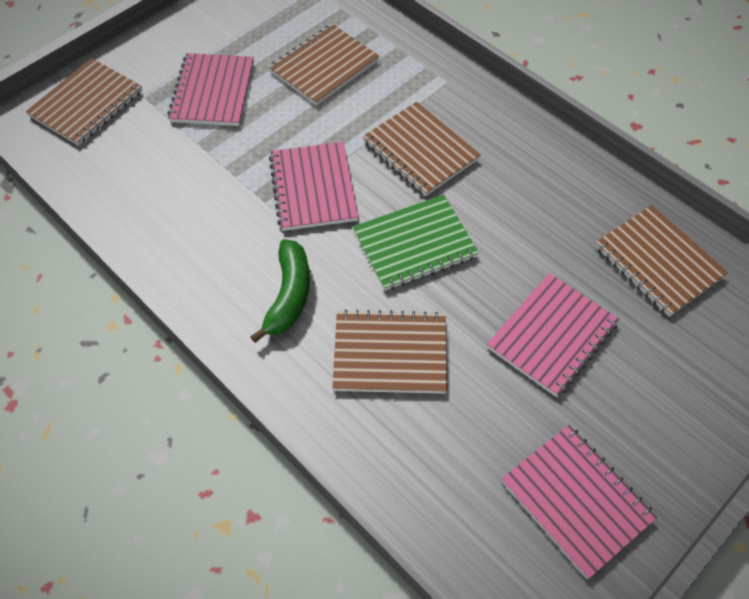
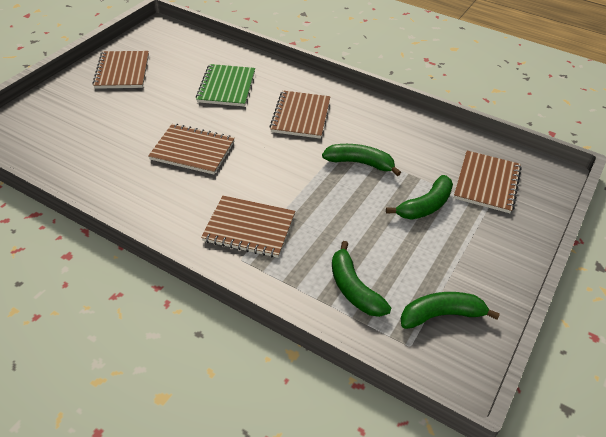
green banana: [250,239,310,343] = 1 -> [322,144,401,176] [332,241,391,317] [386,175,453,220] [401,292,500,329] = 4
pink notebook: [167,53,254,126] [269,142,359,231] [487,273,619,397] [501,425,657,579] = 4 -> none = 0

